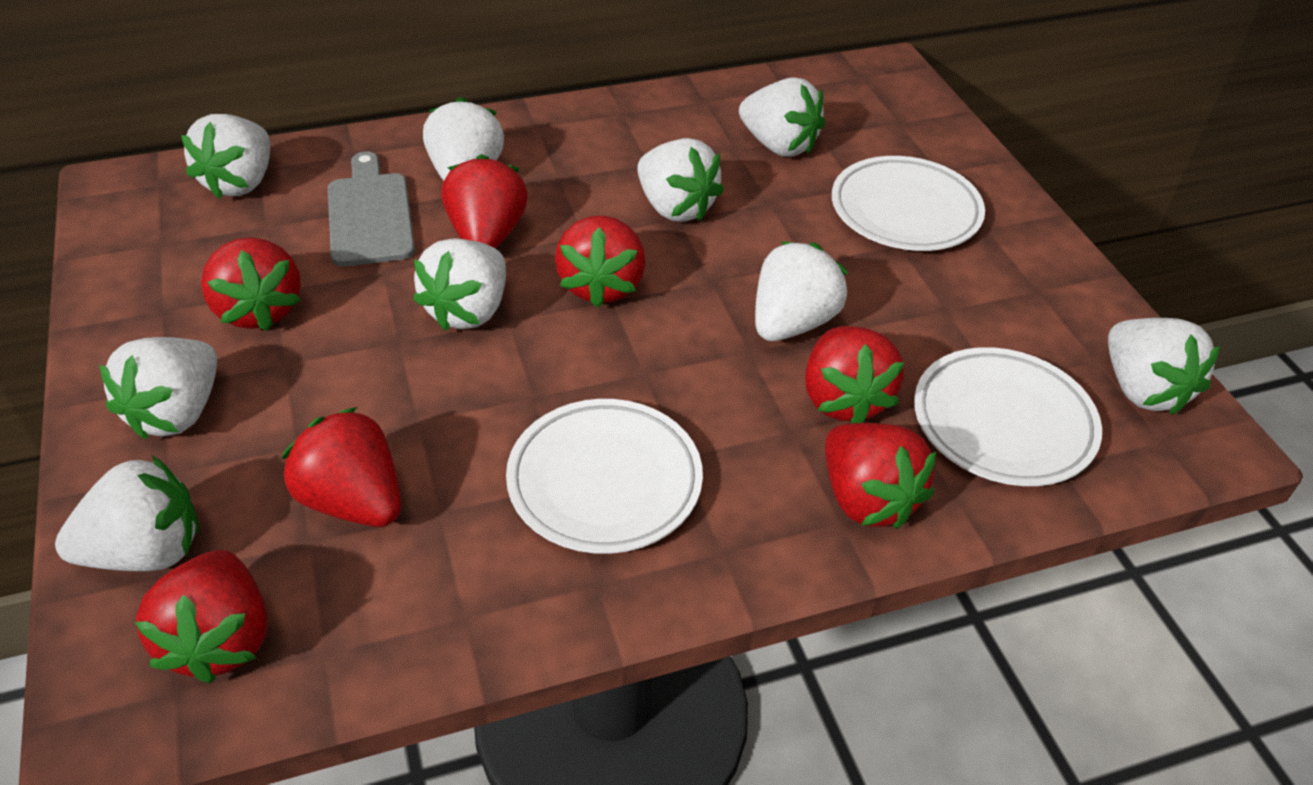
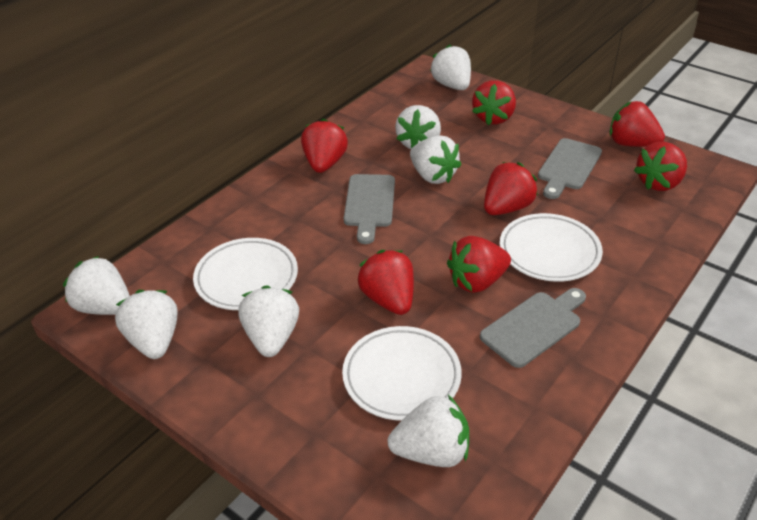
grey cutting board: [328,152,415,267] = 1 -> [344,174,395,244] [480,288,586,368] [538,138,602,199] = 3
white strawberry: [55,456,199,571] [99,337,217,440] [181,114,270,199] [413,238,506,331] [423,97,504,181] [637,138,724,222] [739,77,825,157] [755,241,848,341] [1108,318,1220,415] = 9 -> [63,256,130,315] [115,290,178,359] [239,285,299,357] [387,395,469,467] [395,105,441,149] [410,135,461,184] [430,45,471,90] = 7

